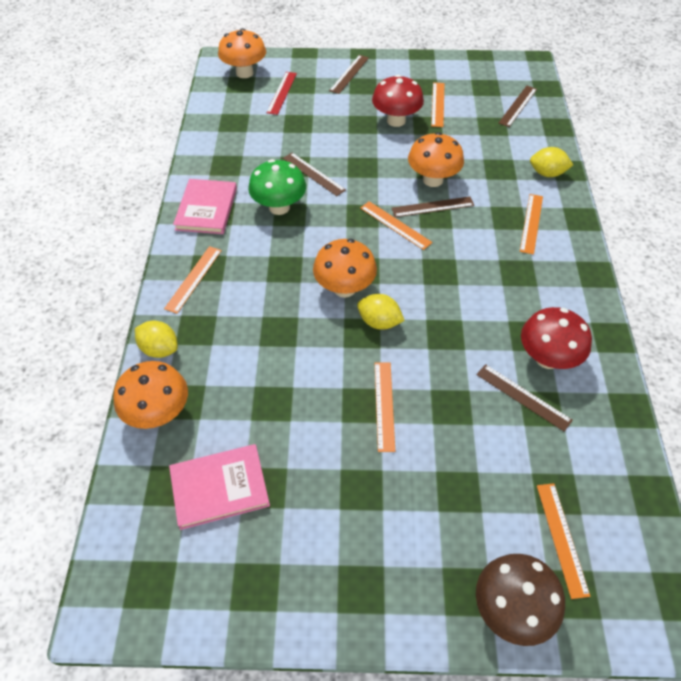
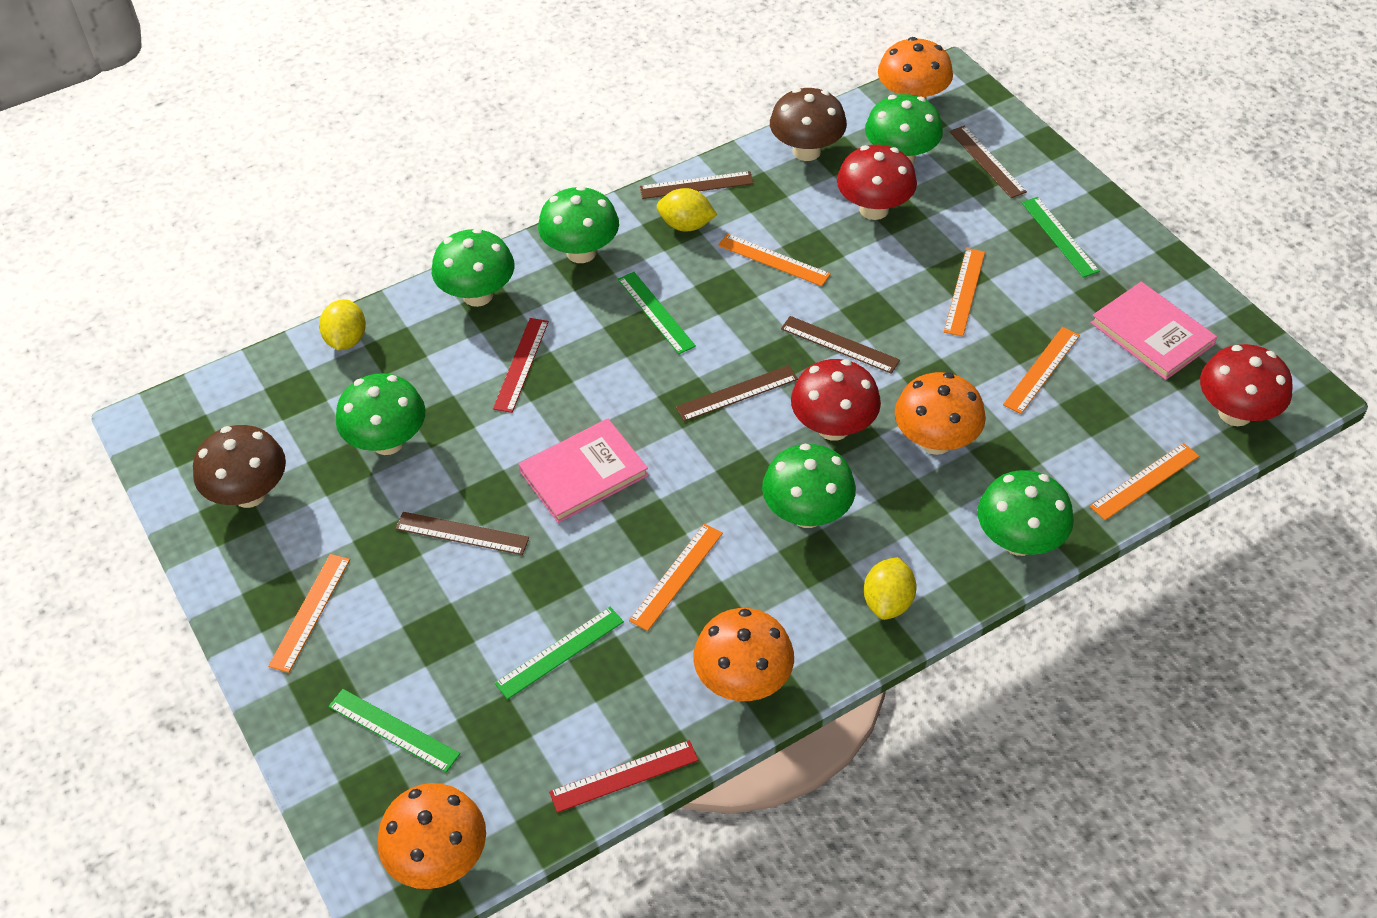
brown mushroom: [476,554,565,646] = 1 -> [193,425,286,508] [770,88,847,161] = 2
green mushroom: [248,159,306,215] = 1 -> [336,373,426,455] [432,228,514,307] [538,186,619,263] [762,444,856,528] [865,94,943,164] [978,470,1074,556] = 6
green ruler: none = 0 -> [328,689,460,773] [495,607,624,699] [618,272,696,354] [1022,197,1100,278] = 4
red mushroom: [372,75,424,127] [521,307,592,369] = 2 -> [791,359,881,441] [837,145,917,220] [1200,344,1293,426] = 3
red ruler: [266,72,297,115] = 1 -> [493,318,549,413] [549,740,698,813] = 2

